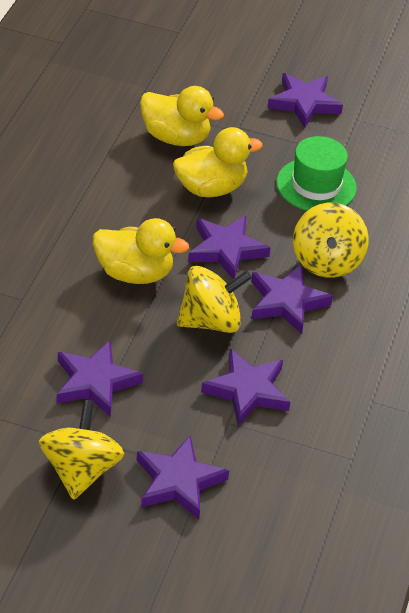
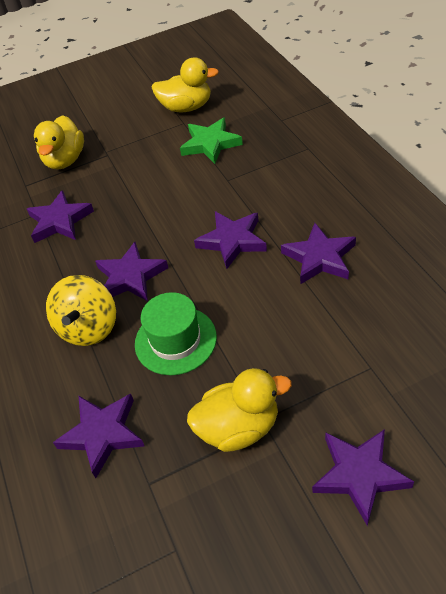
green star: none = 0 -> [180,118,243,164] = 1
yellow spinning top: [39,399,124,500] [177,266,252,333] [293,203,369,278] = 3 -> [46,275,116,346] = 1

